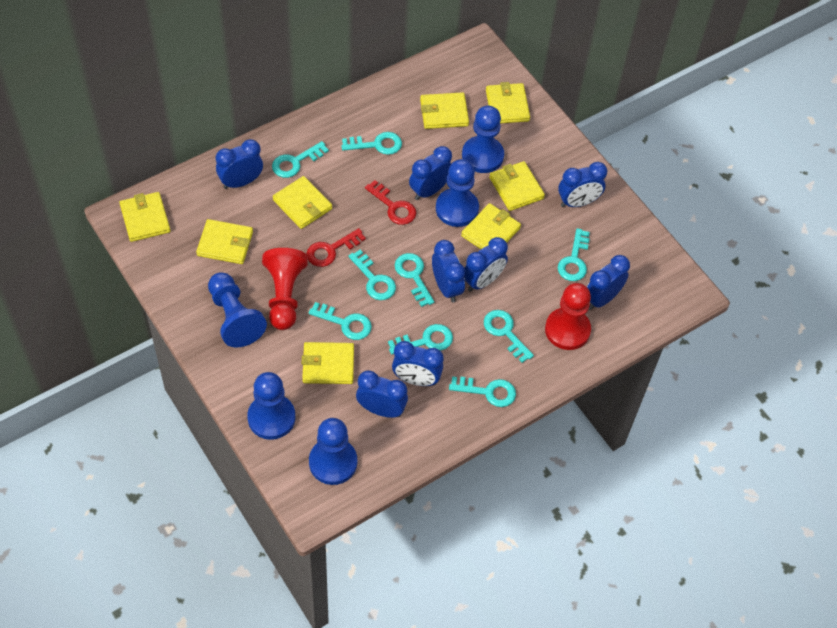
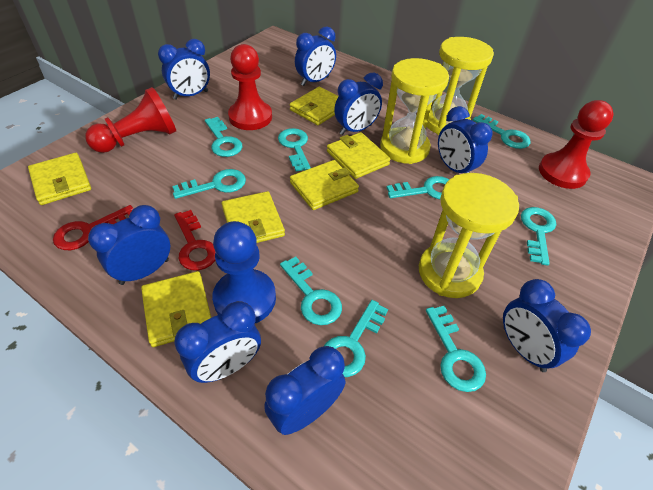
blue pawn: [208,272,267,347] [247,372,296,440] [309,418,357,485] [436,159,479,227] [462,106,504,173] = 5 -> [212,221,276,323] = 1
red pawn: [262,248,308,330] [545,283,591,350] = 2 -> [86,87,176,153] [228,44,272,130] [539,100,614,189] = 3
yellow hourglass: none = 0 -> [380,58,449,164] [419,173,519,298] [426,37,494,135] = 3
yellow wallet: [119,192,170,242] [196,219,253,264] [273,176,332,229] [302,342,354,384] [420,92,469,129] [461,203,521,249] [486,82,530,123] [489,161,545,211] = 8 -> [28,153,91,205] [141,271,211,347] [222,191,285,243] [290,87,339,125] [290,160,359,210] [327,132,391,179] = 6

